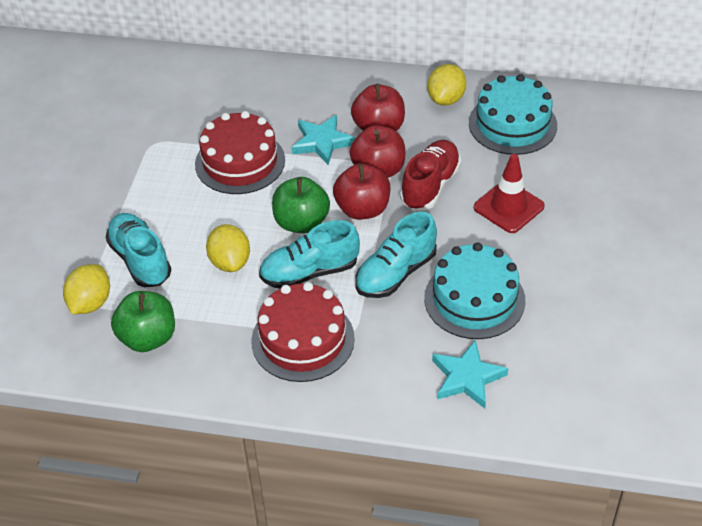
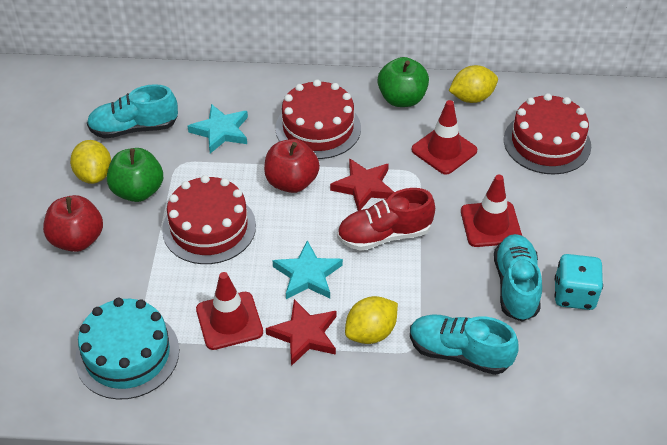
red apple: [333,163,390,220] [350,125,405,178] [351,84,405,131] = 3 -> [43,195,103,252] [264,139,320,193] = 2
red cake: [195,111,285,194] [251,282,355,382] = 2 -> [162,175,256,264] [275,79,361,159] [504,93,591,174] = 3
red star: none = 0 -> [266,299,336,366] [330,158,394,211] = 2
red traffic cone: [474,154,545,233] = 1 -> [196,272,263,350] [412,100,477,174] [461,175,522,247] = 3
turquoise cake: [424,242,525,339] [469,74,557,155] = 2 -> [75,298,179,400] = 1
turquoise dice: none = 0 -> [554,254,603,310] = 1

